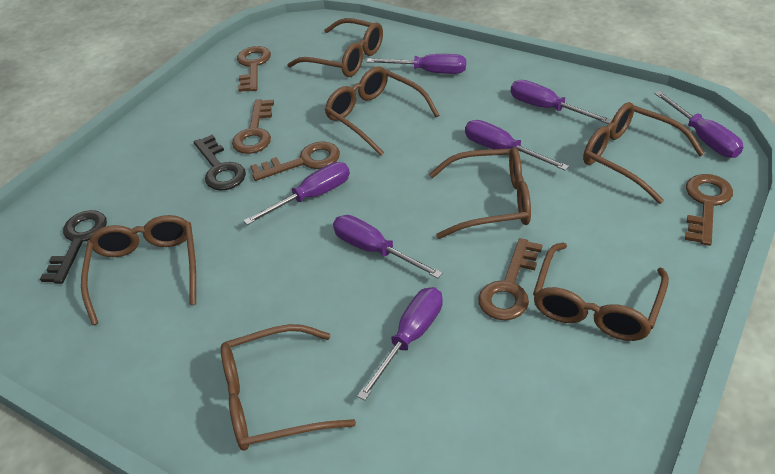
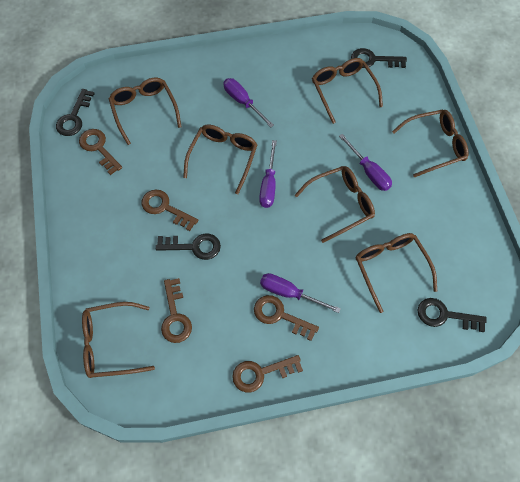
black key: [40,210,107,284] [194,135,246,191] = 2 -> [56,89,95,136] [156,234,221,260] [351,48,407,68] [418,298,487,332] = 4
purple screwdriver: [243,162,350,225] [333,215,443,279] [357,287,443,401] [366,54,466,74] [465,120,569,171] [511,80,612,124] [654,91,743,158] = 7 -> [223,78,274,127] [259,140,277,208] [260,273,341,313] [339,134,392,191] = 4

